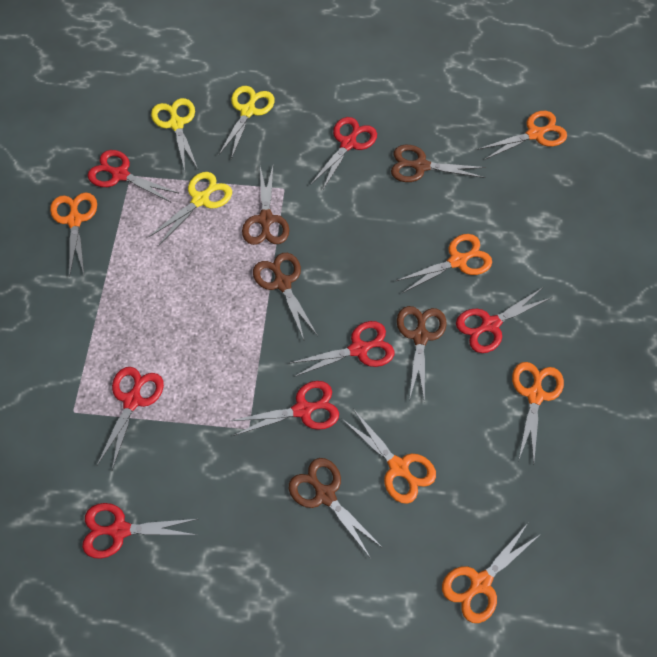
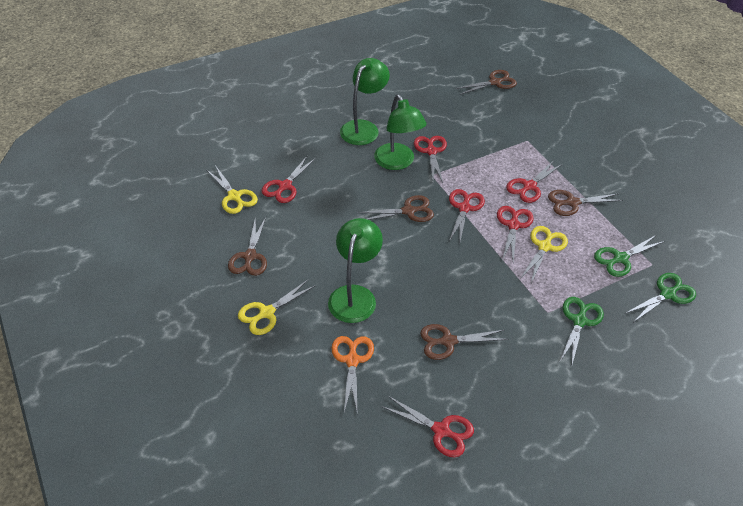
green lamp: none = 0 -> [328,218,383,323] [340,58,390,145] [374,95,427,170] = 3
green scissors: none = 0 -> [560,297,604,364] [594,235,665,277] [626,273,696,322] = 3
orange scissors: [50,193,97,277] [342,409,436,504] [396,234,492,293] [442,523,541,623] [477,111,567,160] [512,362,564,464] = 6 -> [331,336,374,412] = 1
red scissors: [82,503,197,559] [87,150,178,203] [97,367,164,470] [231,381,339,436] [290,321,394,377] [310,117,377,191] [456,288,553,353] = 7 -> [262,155,316,203] [381,395,474,458] [414,136,447,183] [449,189,485,241] [497,206,533,262] [506,160,563,203] = 6

